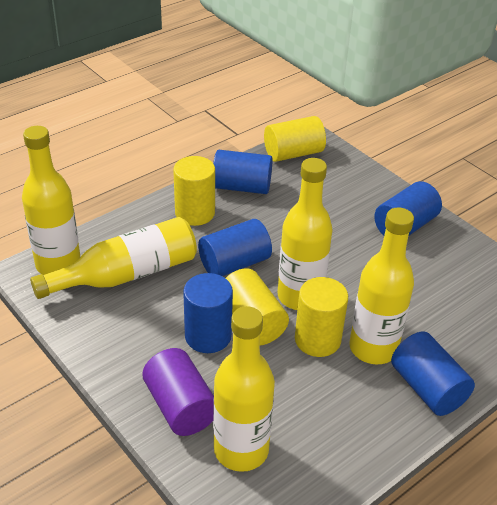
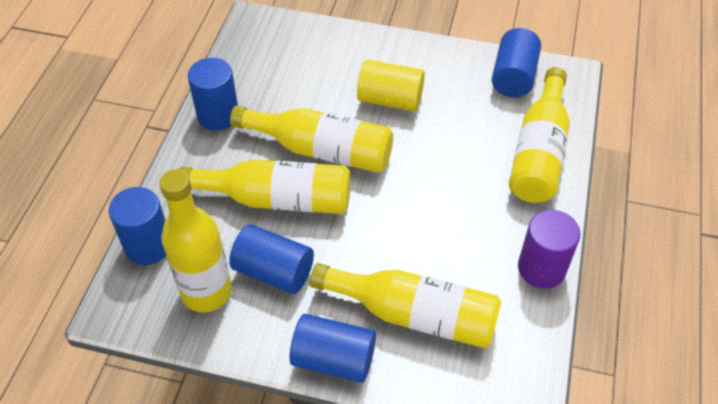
yellow cylinder: [173,156,215,226] [226,268,289,345] [264,116,326,162] [295,277,348,357] = 4 -> [357,60,425,112] = 1

